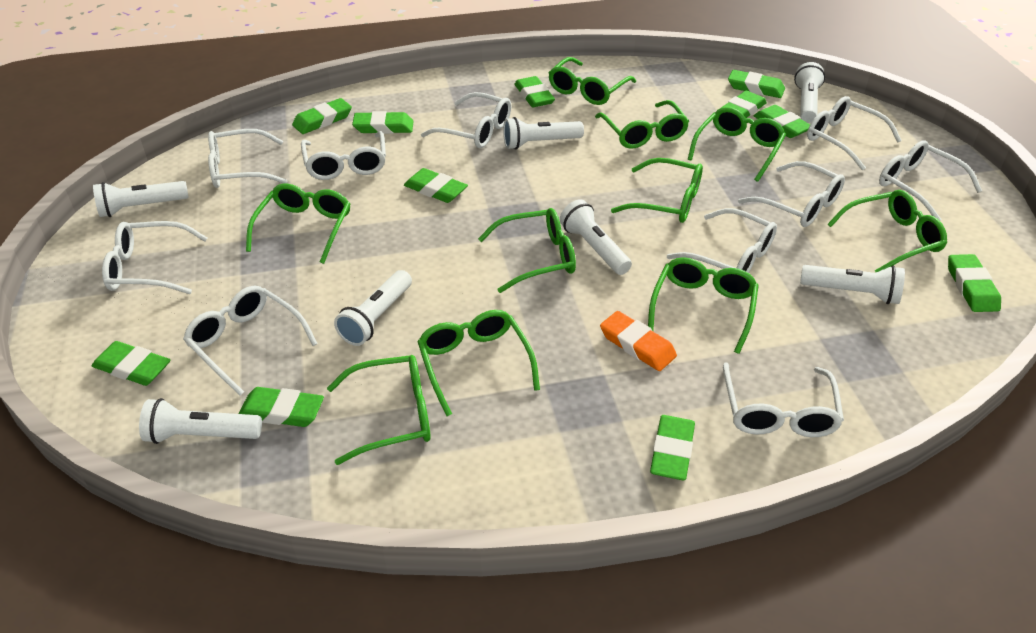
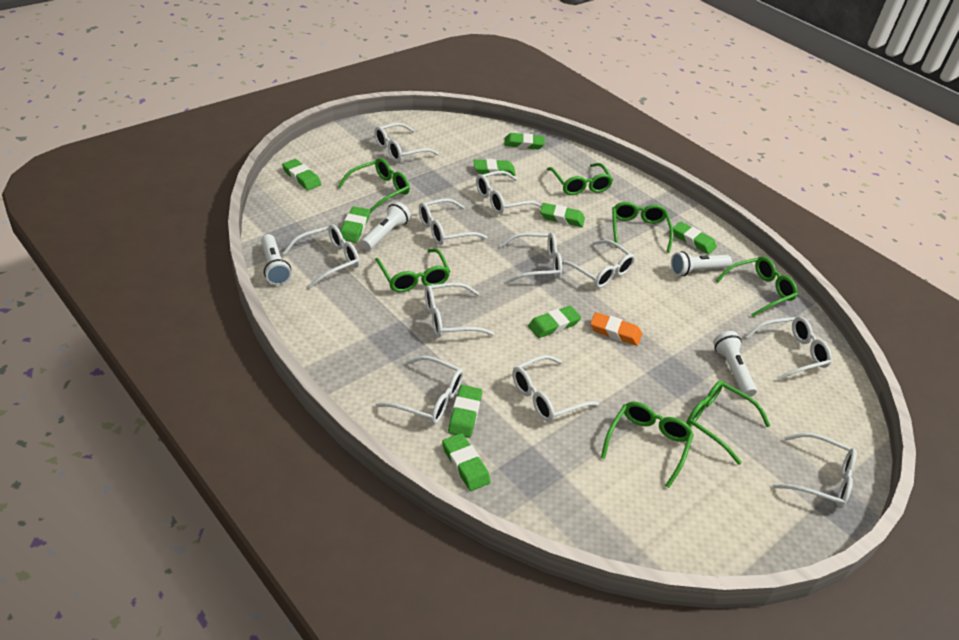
green eraser: [92,341,170,386] [239,387,324,427] [292,98,352,134] [352,111,414,134] [404,168,468,203] [514,76,555,107] [650,415,695,480] [720,91,767,118] [728,70,785,98] [753,105,810,138] [948,254,1001,312] = 11 -> [282,159,321,190] [340,206,370,243] [442,433,491,491] [448,385,482,438] [474,159,516,176] [504,133,545,150] [528,306,581,338] [540,203,585,227] [673,222,717,254] = 9
green glasses: [246,184,350,264] [327,355,431,465] [417,310,540,416] [478,208,576,293] [548,57,636,105] [595,100,689,149] [611,158,703,223] [648,257,759,354] [688,107,786,182] [827,190,947,272] = 10 -> [338,158,410,213] [375,249,450,292] [547,163,613,195] [601,402,694,488] [612,202,673,253] [686,380,771,465] [716,257,798,317] = 7
white flashlight: [93,181,189,217] [139,398,262,444] [334,270,412,346] [503,117,584,150] [560,199,632,275] [794,62,825,123] [800,265,905,304] = 7 -> [261,234,291,285] [361,202,411,250] [671,251,732,276] [713,331,757,397] = 4
white glasses: [102,221,207,294] [183,285,318,395] [208,129,287,188] [301,131,386,180] [421,92,511,148] [667,208,777,273] [723,363,844,437] [738,161,845,227] [807,96,902,170] [879,140,982,221] = 10 -> [283,224,360,288] [374,123,439,162] [375,356,463,424] [419,198,487,245] [425,283,495,337] [476,171,542,214] [499,233,562,283] [512,355,599,422] [562,240,635,288] [745,316,832,380] [773,433,857,508] = 11

